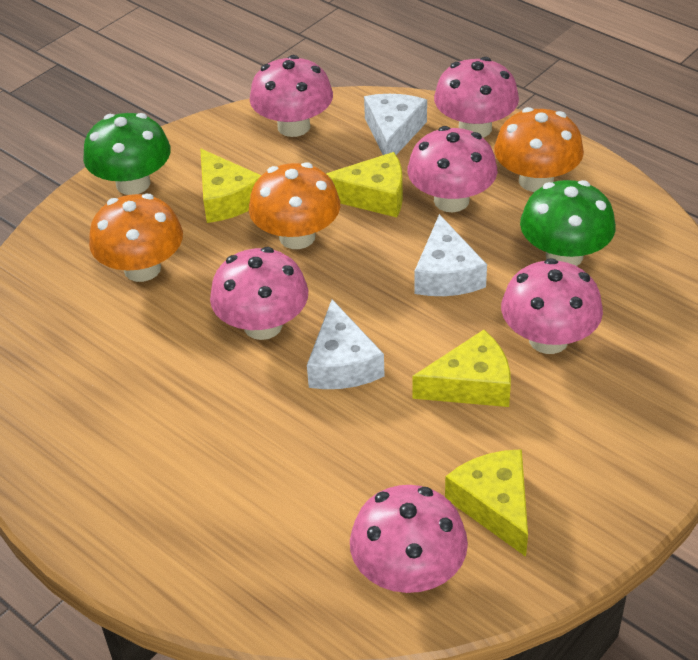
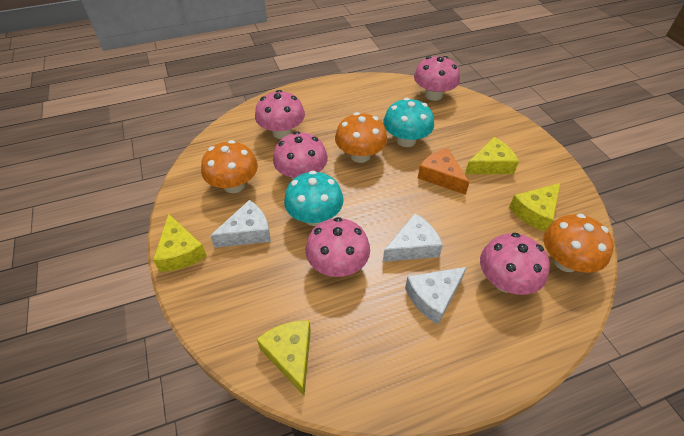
green mushroom: [83,113,171,195] [520,180,616,266] = 2 -> none = 0
orange cheese: none = 0 -> [418,148,470,195] = 1
pink mushroom: [210,247,308,340] [250,55,333,137] [350,485,468,593] [407,126,497,212] [434,57,519,138] [501,258,603,354] = 6 -> [255,90,305,139] [273,131,328,180] [306,217,370,277] [414,56,460,101] [480,233,550,295] = 5
turquoise mushroom: none = 0 -> [284,171,344,226] [383,98,434,147] = 2

